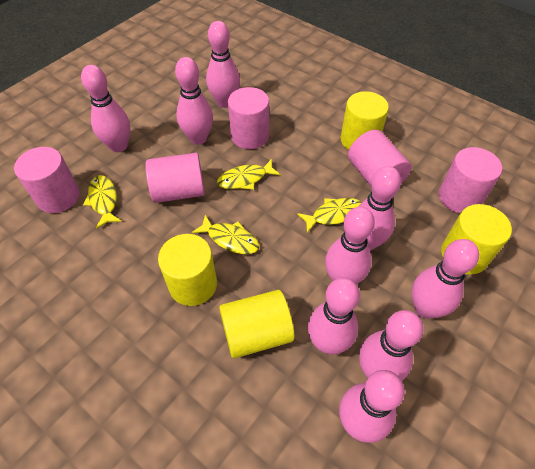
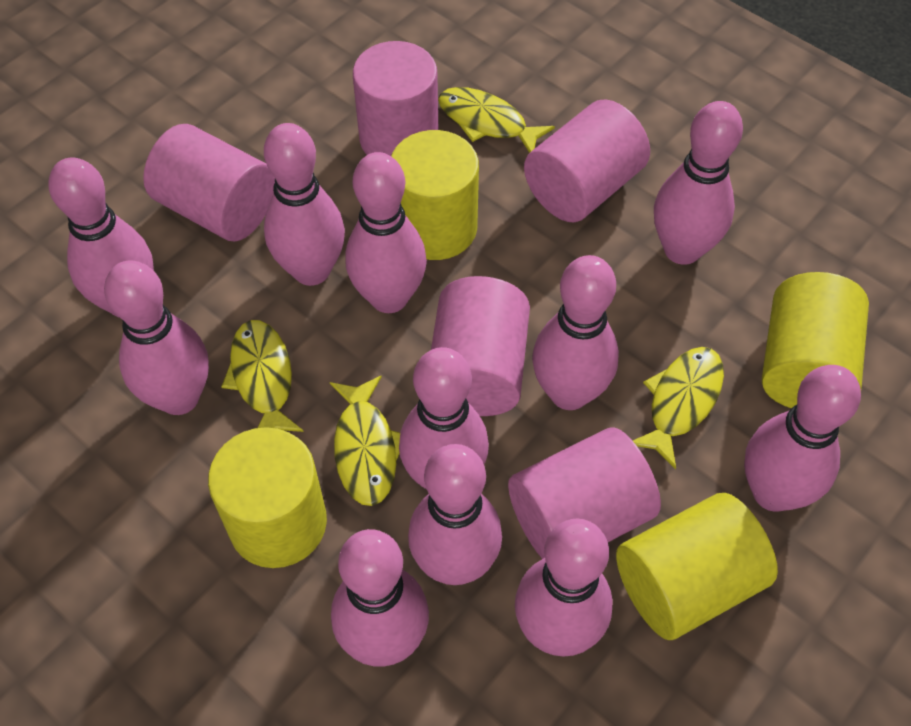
pink bowling pin: [81,65,130,152] [175,57,213,145] [206,21,240,108] [308,278,360,354] [325,207,375,284] [339,370,405,443] [358,166,401,251] [359,310,423,381] [411,239,479,319] = 9 -> [48,157,154,318] [104,261,209,415] [264,123,345,286] [331,529,429,667] [345,152,427,313] [399,347,489,489] [408,444,502,585] [515,519,613,657] [532,255,619,410] [654,101,743,265] [744,365,861,512] = 11

